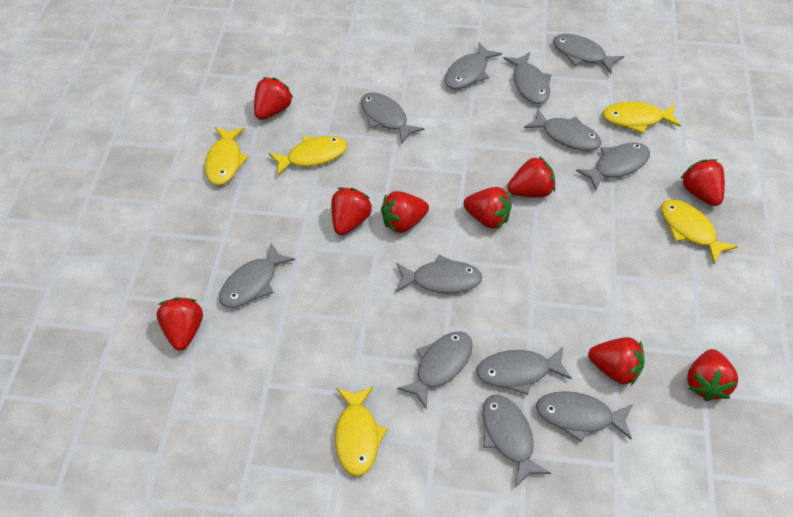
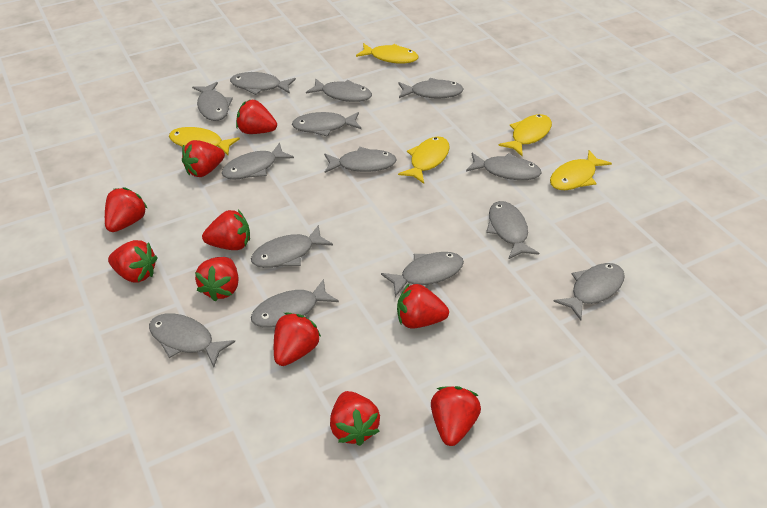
grey fish: [219,243,295,308] [361,93,424,144] [396,255,482,293] [397,331,473,410] [444,43,502,89] [476,347,572,395] [482,395,551,487] [503,52,551,104] [524,108,601,151] [536,391,633,442] [553,34,624,73] [576,143,650,190] = 12 -> [149,313,235,367] [192,82,233,121] [222,143,294,180] [230,72,296,95] [251,225,333,268] [251,279,339,328] [292,112,361,137] [306,78,372,102] [324,147,397,173] [381,252,464,297] [398,78,463,99] [466,153,541,180] [486,201,539,259] [553,263,625,320] = 14
red strawberry: [157,297,203,350] [254,77,293,120] [331,187,372,235] [381,191,429,233] [463,187,512,228] [508,156,555,198] [588,337,644,385] [681,159,725,206] [687,349,738,401] = 9 -> [105,187,147,232] [108,240,158,283] [182,140,225,177] [195,257,239,301] [202,210,250,250] [236,100,277,134] [274,313,321,366] [330,391,380,446] [397,284,449,328] [431,386,481,446] = 10

